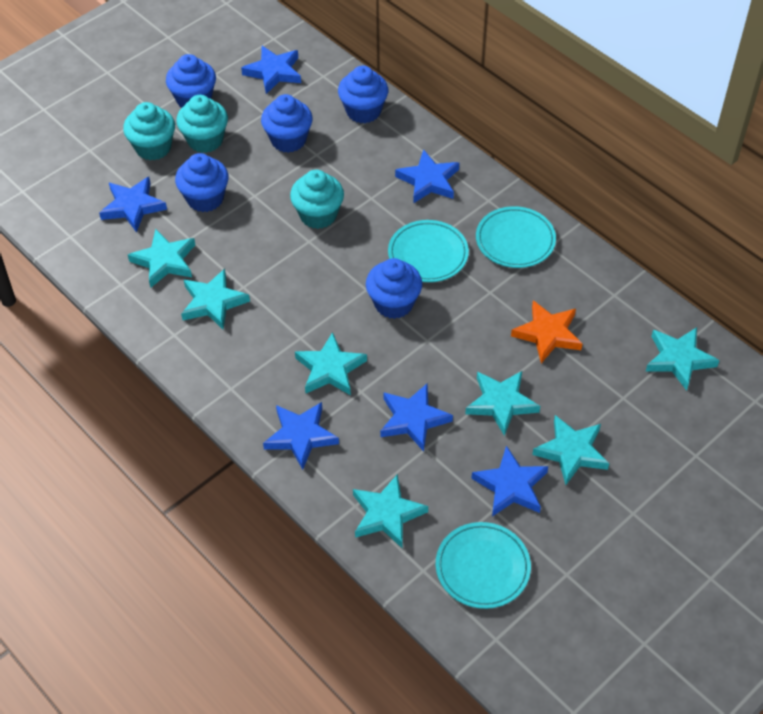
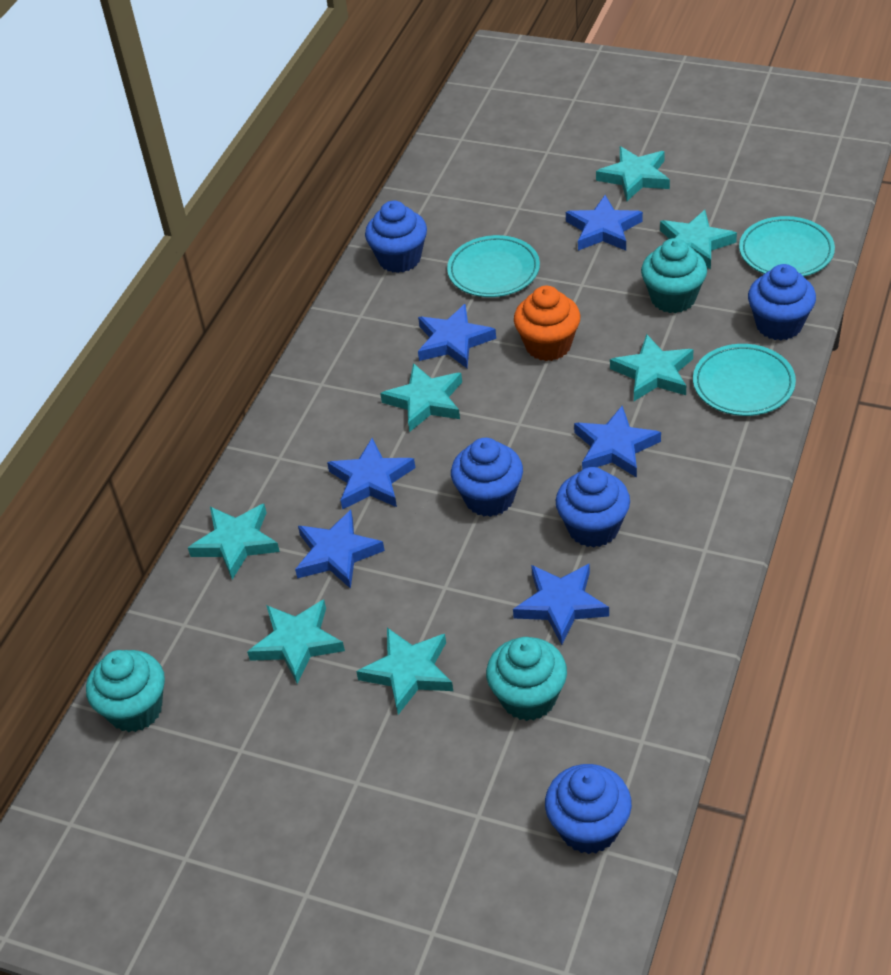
orange cupcake: none = 0 -> [514,286,580,361] = 1
orange star: [511,300,582,364] = 1 -> none = 0

